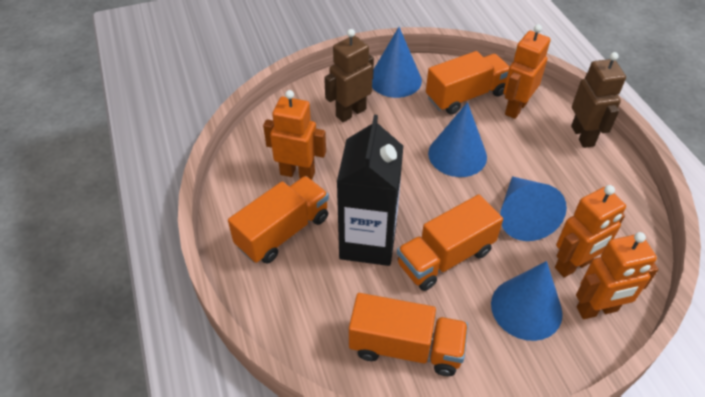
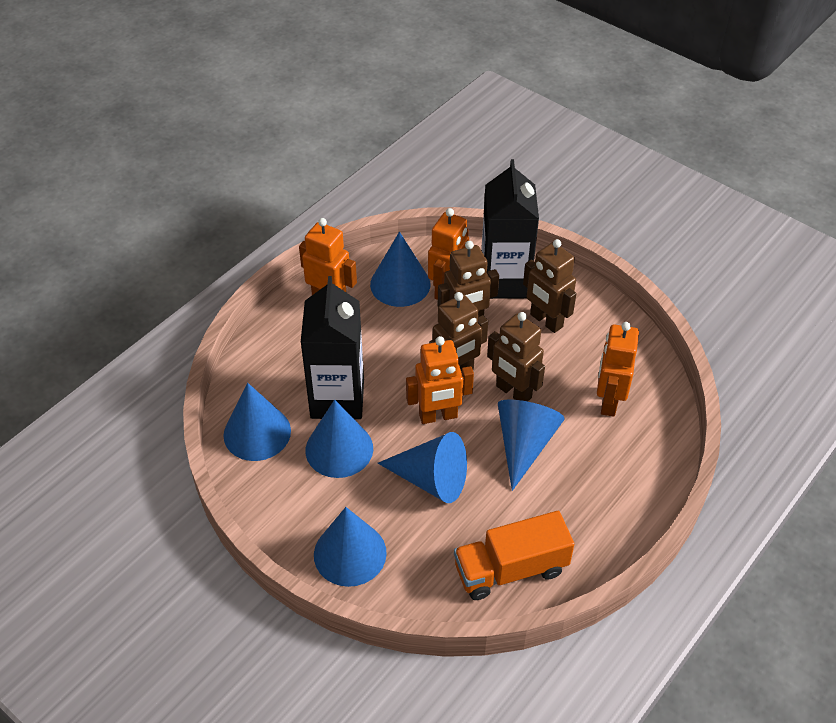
black carton: [337,115,403,266] = 1 -> [300,276,364,419] [481,159,539,299] = 2
blue cone: [372,27,422,98] [428,102,487,177] [491,261,563,341] [500,176,567,241] = 4 -> [224,383,291,461] [305,399,373,478] [314,507,387,587] [370,232,430,307] [378,432,467,503] [498,400,565,491] = 6
brown robot: [324,29,374,122] [571,52,626,148] = 2 -> [429,292,488,373] [438,241,499,317] [487,312,545,402] [523,239,576,333] = 4
orange truck: [228,176,329,263] [349,293,468,376] [397,195,503,291] [426,51,509,115] = 4 -> [454,511,574,600] = 1

